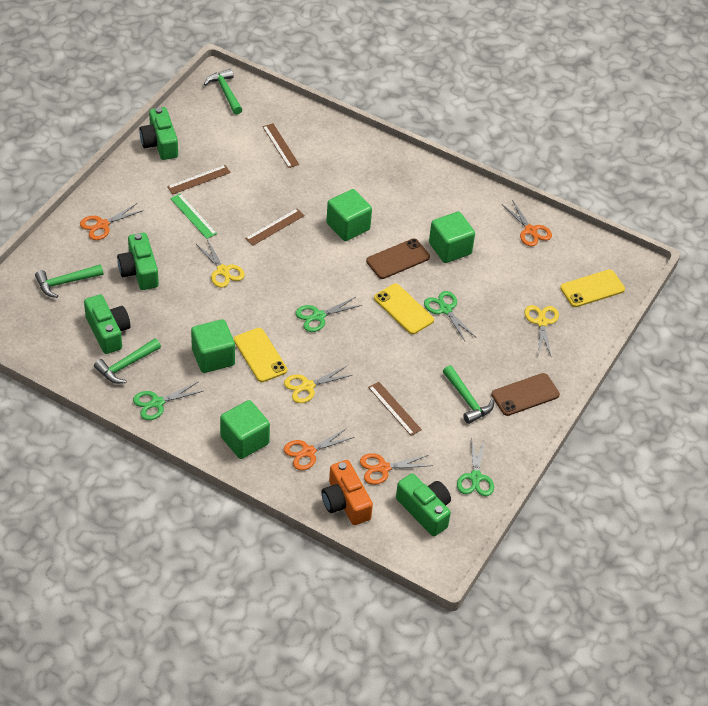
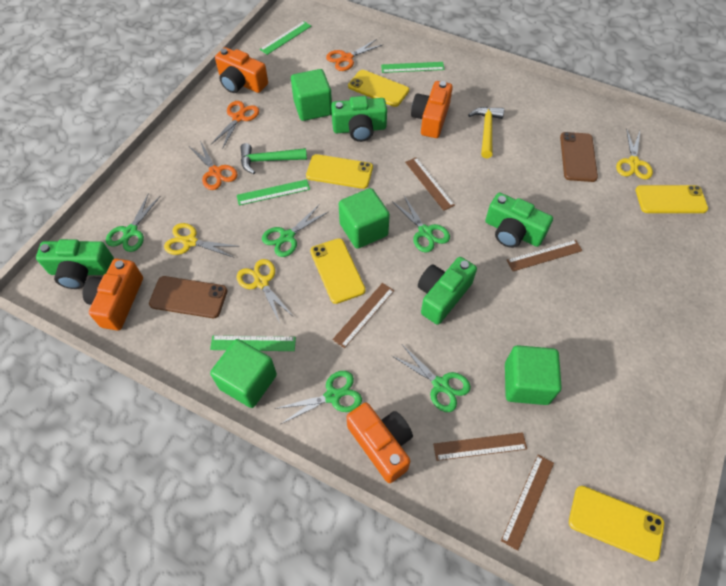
brown ruler: [167,165,231,194] [245,209,305,245] [263,123,299,168] [368,382,422,436] = 4 -> [332,283,394,348] [405,157,455,211] [433,432,527,461] [501,455,554,551] [507,240,583,271] = 5
green hammer: [35,264,103,298] [94,338,161,384] [204,69,242,115] [443,365,494,424] = 4 -> [240,143,307,174] = 1
green ruler: [170,193,217,239] = 1 -> [210,336,296,351] [237,179,310,205] [260,21,311,55] [381,62,445,73] = 4
green scissors: [133,381,203,420] [296,297,362,332] [424,291,476,341] [457,438,494,496] = 4 -> [106,193,160,252] [262,205,328,257] [275,371,362,424] [391,346,471,412] [392,196,450,253] = 5
orange camera: [322,460,373,525] = 1 -> [82,259,143,331] [215,47,268,93] [347,402,413,483] [411,81,453,138] = 4
orange scissors: [80,203,144,240] [284,428,354,471] [360,453,433,485] [503,200,552,246] = 4 -> [190,141,238,190] [211,101,259,149] [326,39,382,71] = 3
yellow hammer: none = 0 -> [468,107,504,158] = 1
yellow phone: [234,328,287,382] [374,284,434,334] [560,269,625,307] = 3 -> [306,154,373,189] [310,238,366,304] [348,70,409,107] [569,486,664,562] [636,185,708,213] = 5

